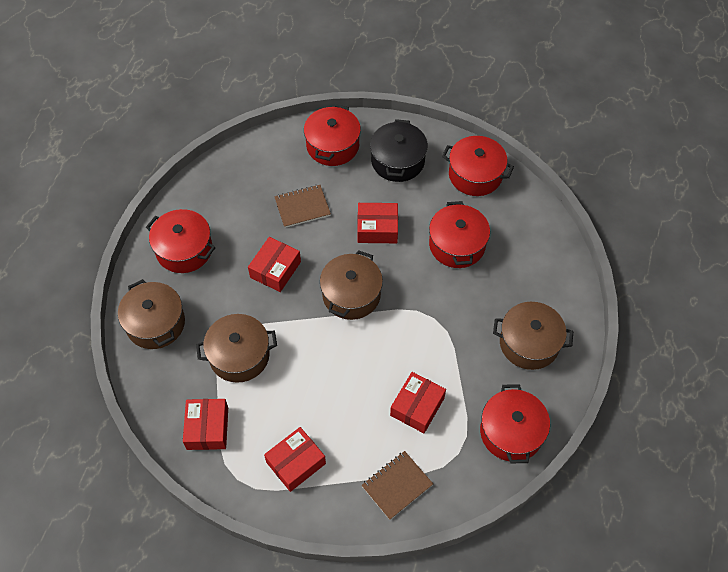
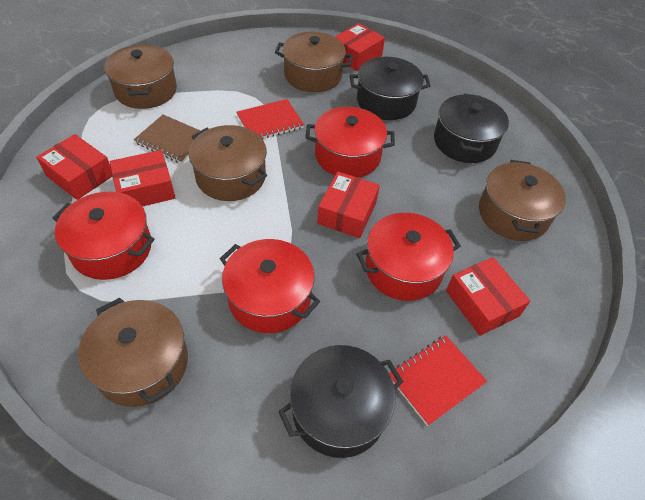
black pot: [370,119,428,182] = 1 -> [278,345,403,458] [349,57,431,120] [434,93,509,163] = 3
brown notebook: [274,185,331,228] [361,451,433,520] = 2 -> [134,115,200,164] = 1
brown pot: [118,279,185,349] [196,314,277,383] [320,250,383,320] [493,302,573,370] = 4 -> [78,298,188,407] [104,44,177,109] [189,125,267,201] [275,32,353,92] [479,160,566,241] = 5
red notebook: none = 0 -> [236,99,304,139] [389,335,487,426] = 2
red pot: [146,209,215,273] [304,104,361,166] [429,201,490,268] [442,136,514,196] [480,384,550,463] = 5 -> [52,192,154,280] [220,239,320,333] [305,107,395,178] [357,213,461,301] = 4

